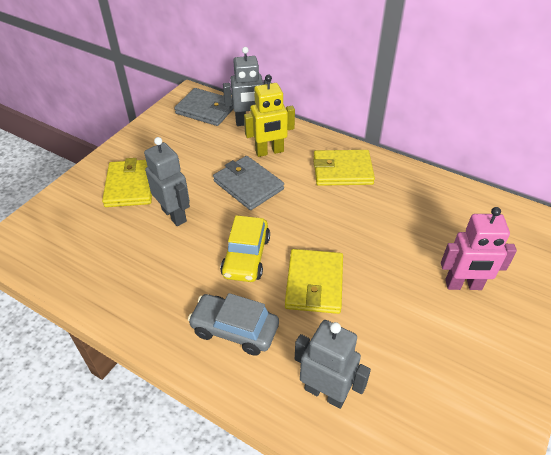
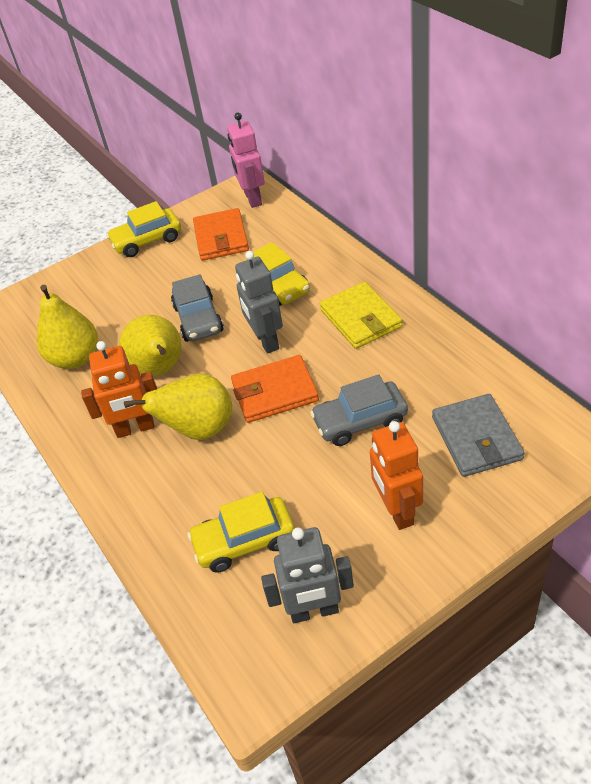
grey car: [188,293,279,356] = 1 -> [171,274,224,342] [310,374,408,446] = 2
grey robot: [144,137,190,226] [223,47,271,126] [295,320,371,409] = 3 -> [235,251,283,354] [261,527,354,623] = 2
grey wallet: [174,88,233,126] [213,156,284,210] = 2 -> [432,394,525,477] = 1
orange robot: none = 0 -> [81,341,157,438] [370,421,423,530] = 2
orange wallet: none = 0 -> [193,208,249,261] [231,355,319,423] = 2
yellow car: [220,215,270,282] = 1 -> [106,201,181,257] [188,492,295,573] [244,242,310,306] = 3
yellow pear: none = 0 -> [37,285,98,369] [119,315,182,376] [124,373,232,440] = 3
yellow robot: [244,75,295,157] = 1 -> none = 0
yellow wallet: [102,158,152,207] [285,249,343,314] [313,150,375,186] = 3 -> [320,282,402,349] = 1

